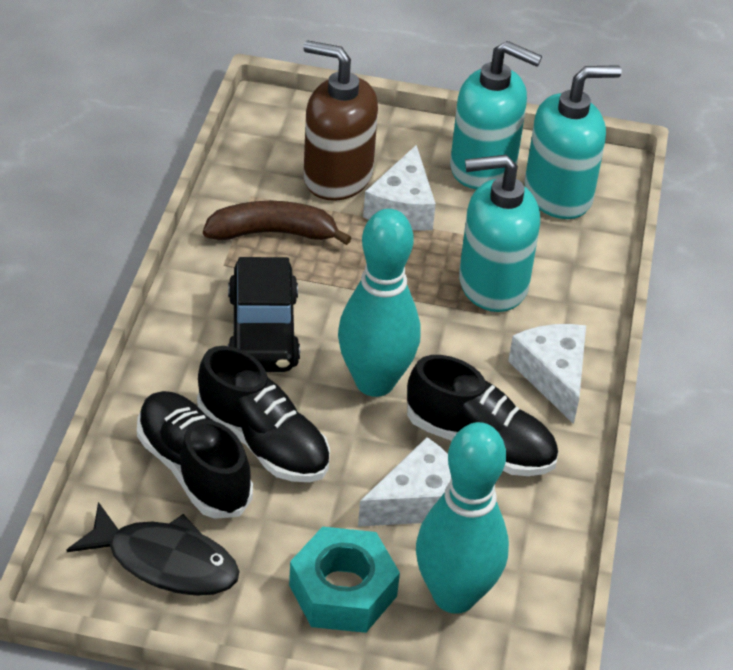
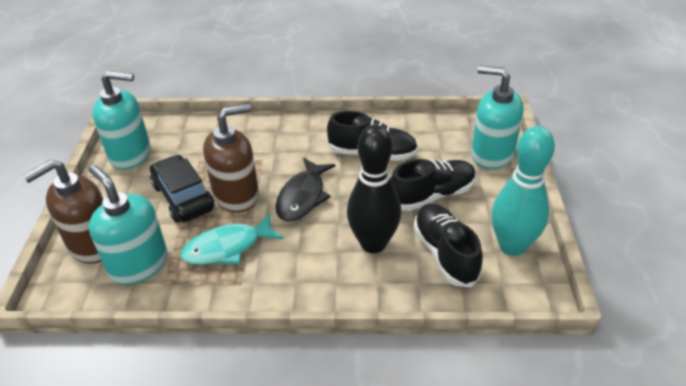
black bowling pin: none = 0 -> [347,125,401,253] = 1
brown banana: [203,201,351,245] = 1 -> none = 0
brown soap dispenser: [303,40,378,201] = 1 -> [23,160,103,264] [203,104,259,212] = 2
turquoise bowling pin: [338,209,420,397] [416,422,509,614] = 2 -> [492,126,555,256] = 1
turquoise fish: none = 0 -> [180,213,284,265] = 1
turquoise nut: [289,527,400,633] = 1 -> none = 0
white cheese: [358,437,451,527] [363,145,436,231] [508,324,586,424] = 3 -> none = 0

